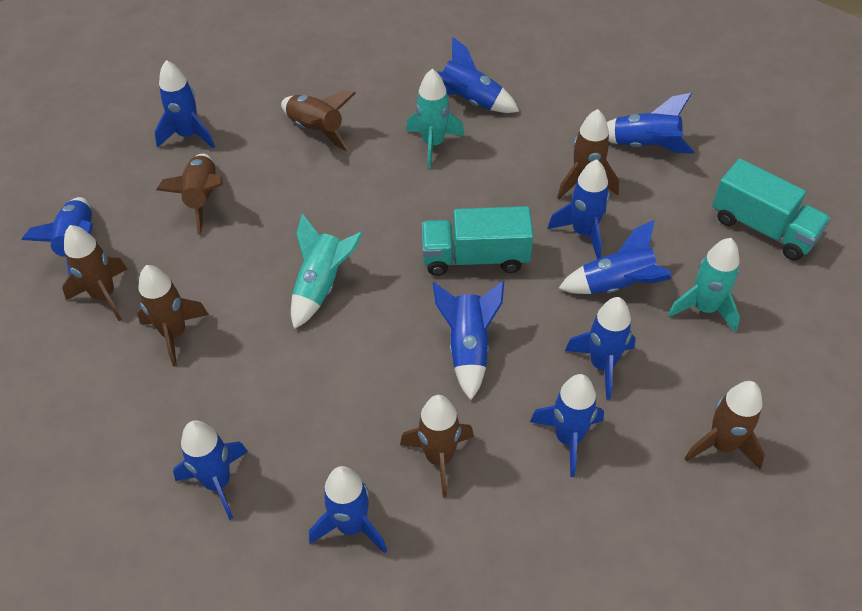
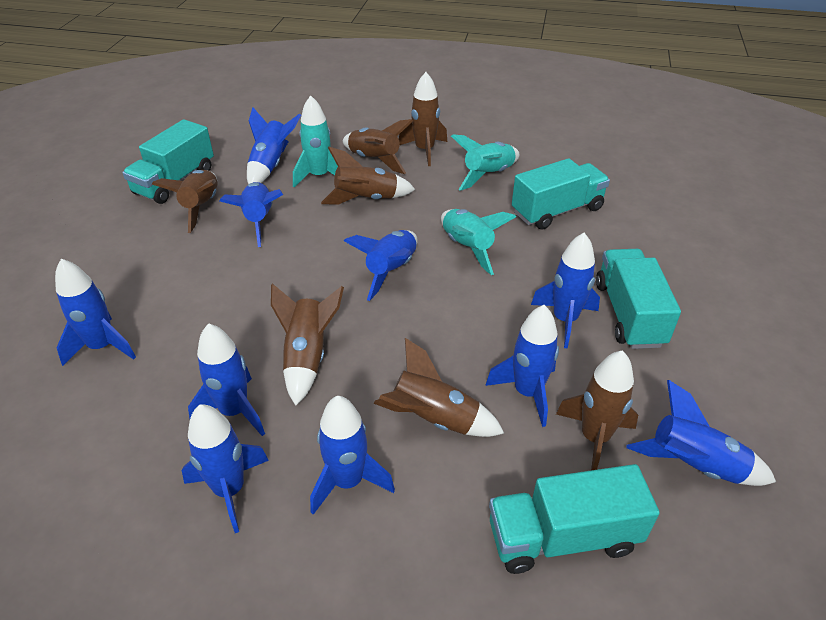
blue rocket: [22,197,93,275] [154,60,215,149] [173,421,248,520] [309,466,387,553] [433,281,504,400] [436,37,519,113] [530,374,604,477] [548,159,610,259] [558,220,672,294] [565,297,636,400] [607,93,695,154] = 11 -> [55,259,136,366] [182,404,269,533] [188,323,265,436] [219,182,283,247] [247,107,301,184] [310,396,395,515] [344,230,417,301] [485,305,559,427] [531,233,600,349] [626,380,776,486] = 10
turquoise truck: [421,206,533,276] [712,159,831,261] = 2 -> [122,119,214,204] [489,464,660,574] [512,158,610,230] [596,249,681,349] = 4

